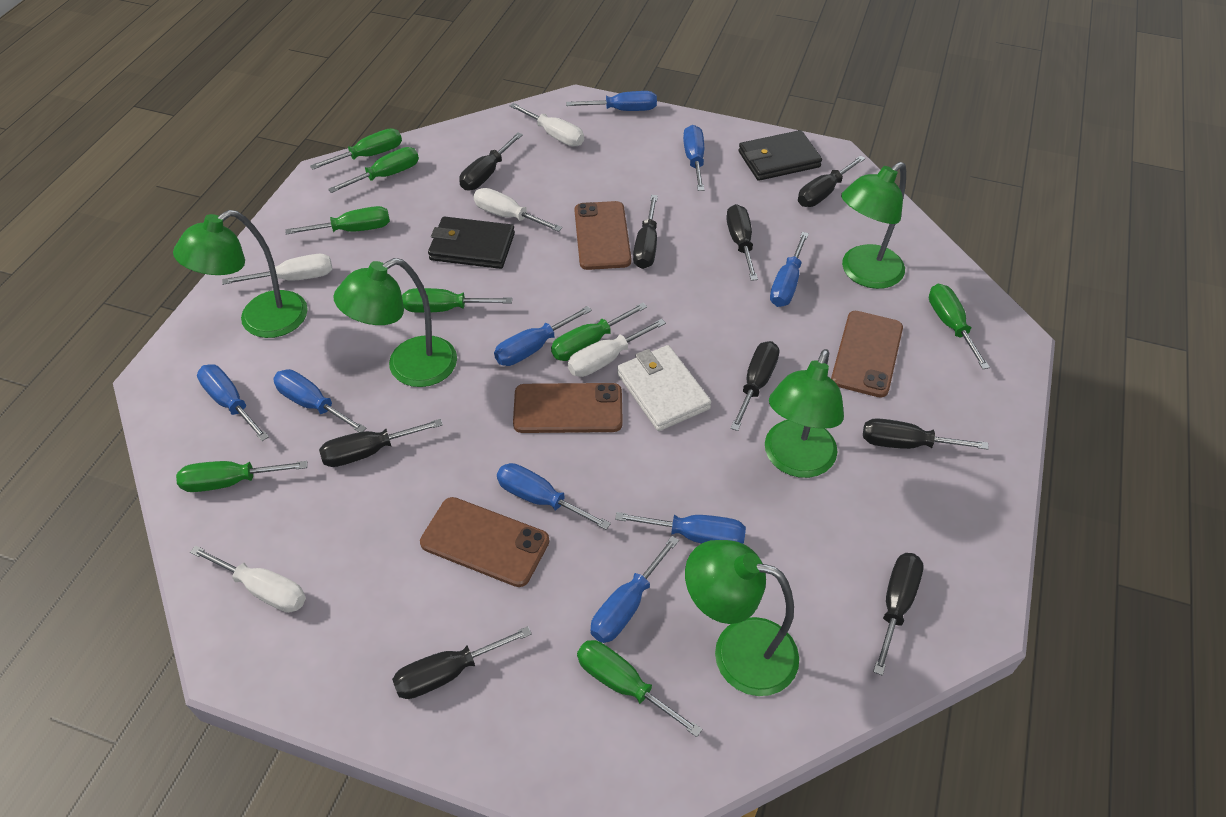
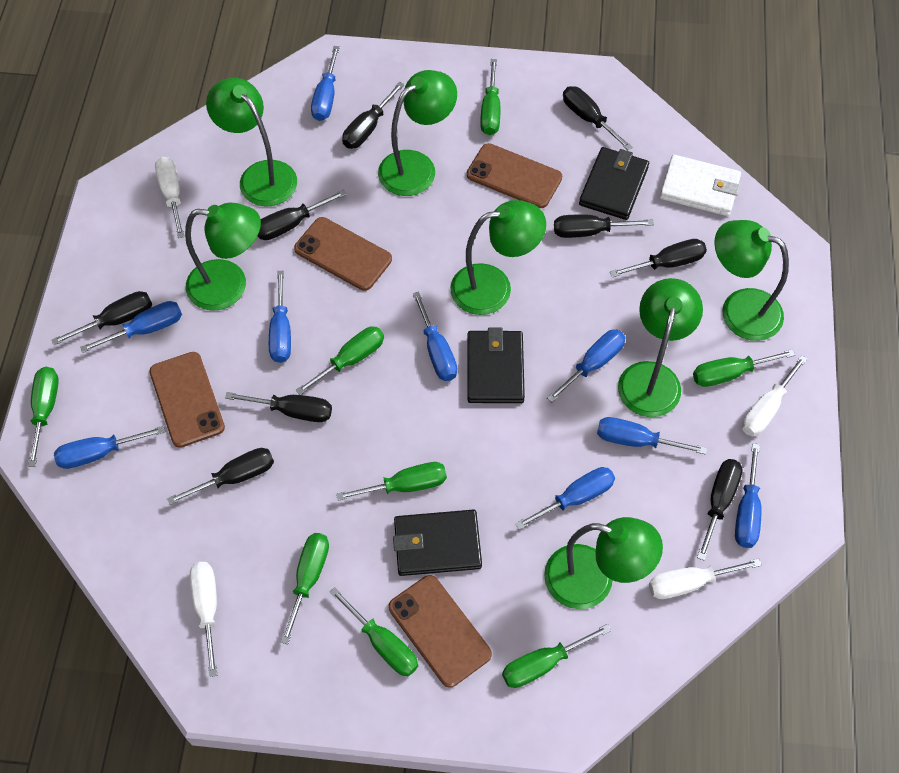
black wallet: [428,216,515,269] [739,130,822,181] = 2 -> [393,510,482,576] [467,327,525,403] [579,147,649,220] = 3
green lamp: [173,210,308,338] [333,258,457,387] [685,540,799,696] [765,349,844,478] [841,162,906,289] = 5 -> [185,202,261,311] [206,78,297,207] [378,70,457,196] [450,200,546,315] [544,517,663,609] [618,278,703,417] [714,220,789,341] = 7
white screwdriver: [190,546,306,613] [222,254,332,285] [474,188,562,232] [510,103,584,146] [568,319,666,377] = 5 -> [155,157,185,238] [189,562,217,677] [649,558,762,599] [742,355,807,436] = 4

